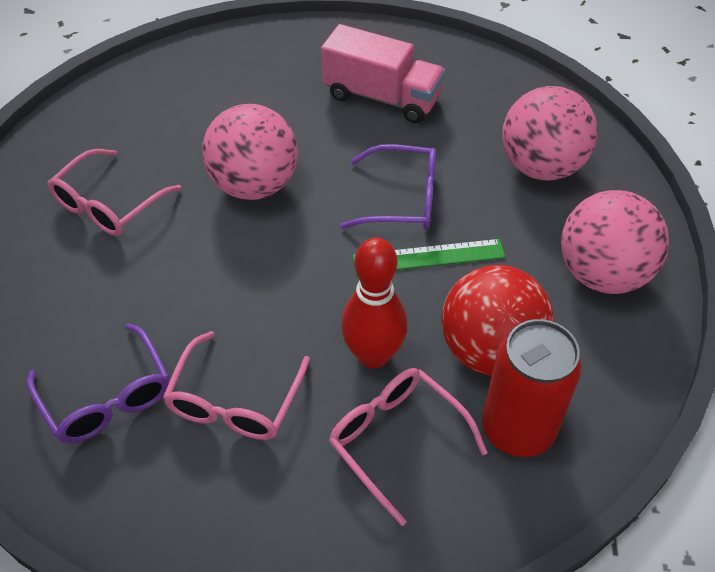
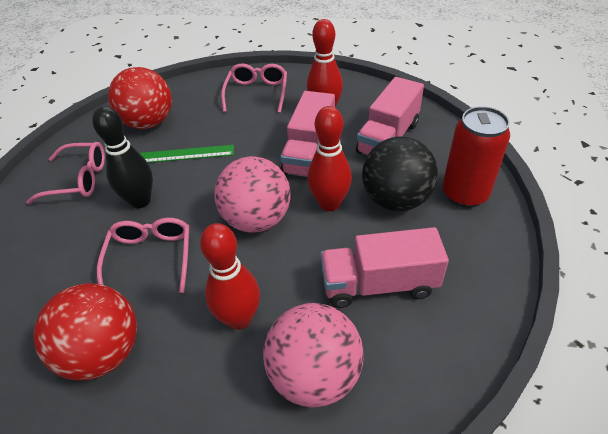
black ball: none = 0 -> [362,137,438,211] = 1
black bowling pin: none = 0 -> [92,106,153,208] = 1
pink ball: [202,104,298,200] [502,86,598,181] [561,190,669,294] = 3 -> [214,156,290,233] [263,303,364,407] = 2
pink truck: [321,24,445,123] = 1 -> [280,91,335,177] [321,227,449,308] [356,77,424,155] = 3
purple glasses: [27,323,169,444] [340,144,436,229] = 2 -> none = 0
red ball: [442,265,554,376] = 1 -> [33,283,137,381] [108,67,172,129] = 2
red bowling pin: [341,237,407,369] = 1 -> [200,223,260,330] [307,19,343,108] [308,106,352,211] = 3

